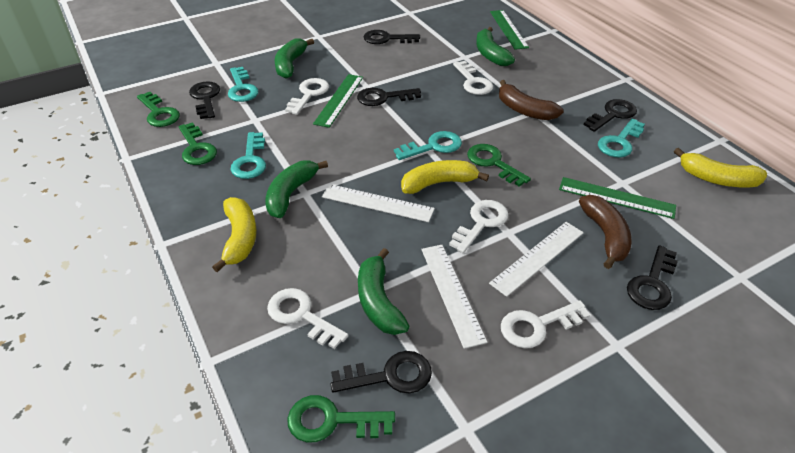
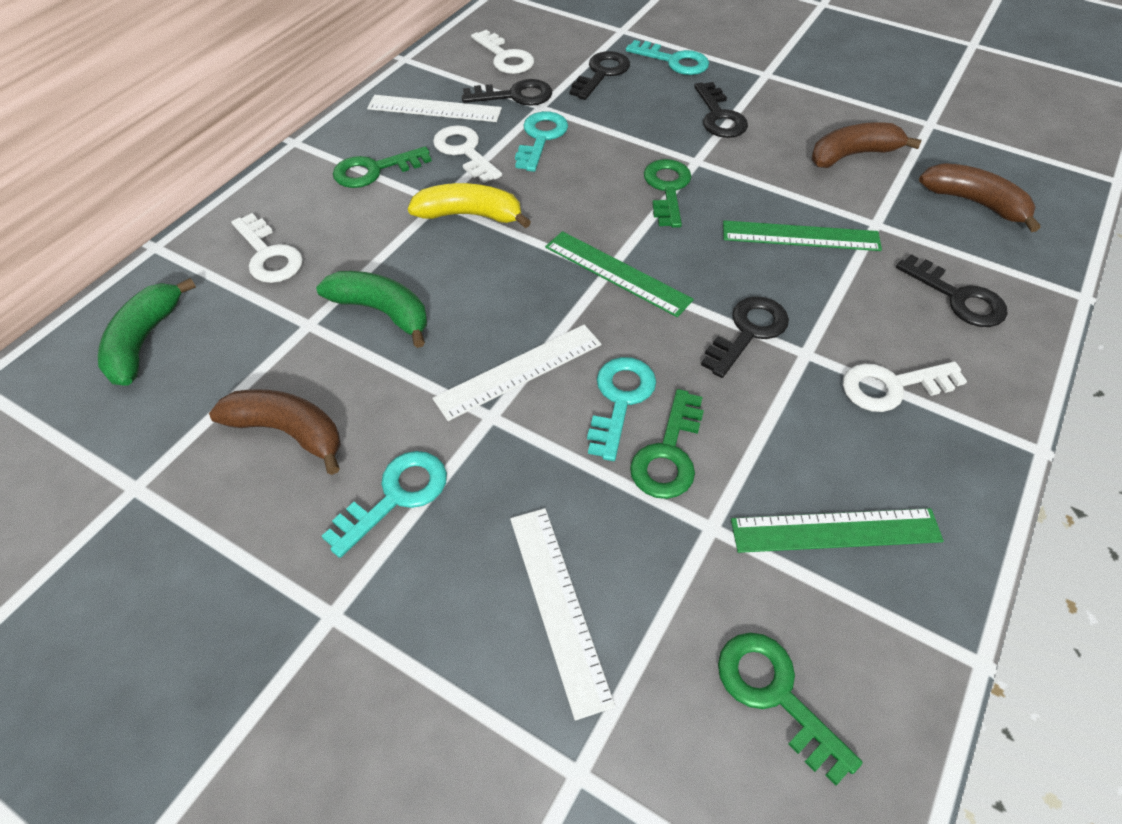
black key: [189,81,220,119] [331,351,432,393] [357,88,421,106] [364,30,420,44] [583,99,637,132] [627,246,678,310] = 6 -> [462,79,552,106] [569,51,630,100] [694,82,748,138] [701,296,789,378] [896,254,1008,327] = 5
brown banana: [499,80,564,120] [579,195,632,269] = 2 -> [209,389,341,475] [811,122,921,168] [919,163,1040,232] = 3
green banana: [265,160,328,218] [274,38,314,79] [358,248,409,335] [476,27,515,66] = 4 -> [98,278,196,386] [316,271,427,348] = 2
white key: [267,288,348,349] [285,78,329,115] [449,200,508,253] [453,61,493,95] [501,300,590,348] = 5 -> [231,213,303,283] [433,125,502,183] [471,30,534,74] [843,361,967,412] = 4
yellow banana: [212,197,257,272] [401,160,489,194] [674,148,767,187] = 3 -> [408,183,531,228] = 1

